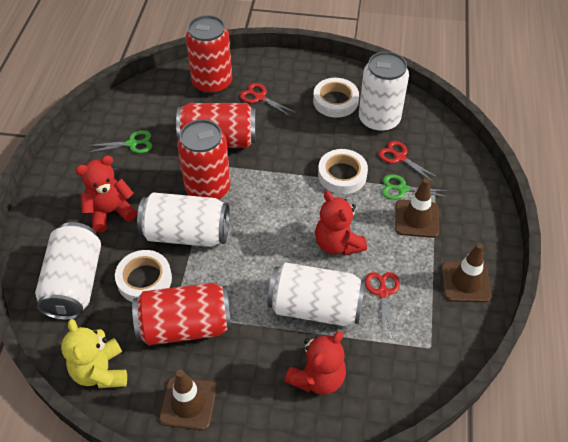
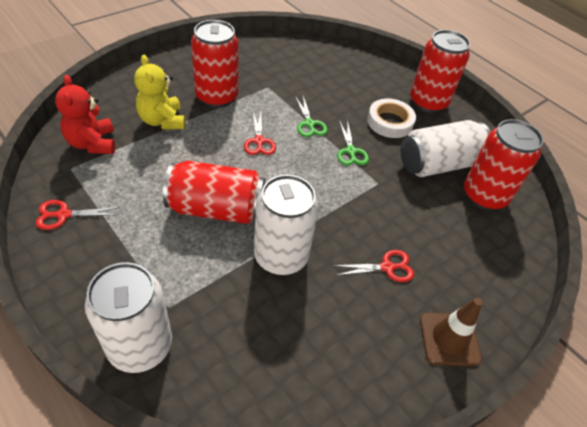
brown traffic cone: [159,370,217,430] [395,178,439,238] [442,243,492,302] = 3 -> [420,298,482,367] = 1
red teddy bear: [75,155,137,233] [285,331,346,395] [315,191,367,256] = 3 -> [55,75,115,154] = 1
white can: [35,222,101,320] [137,192,230,247] [268,262,365,326] [359,51,409,133] = 4 -> [85,262,172,373] [254,175,319,275] [401,120,491,177] = 3
white tape: [115,250,172,302] [313,78,359,118] [318,149,368,194] = 3 -> [367,99,416,138] = 1

